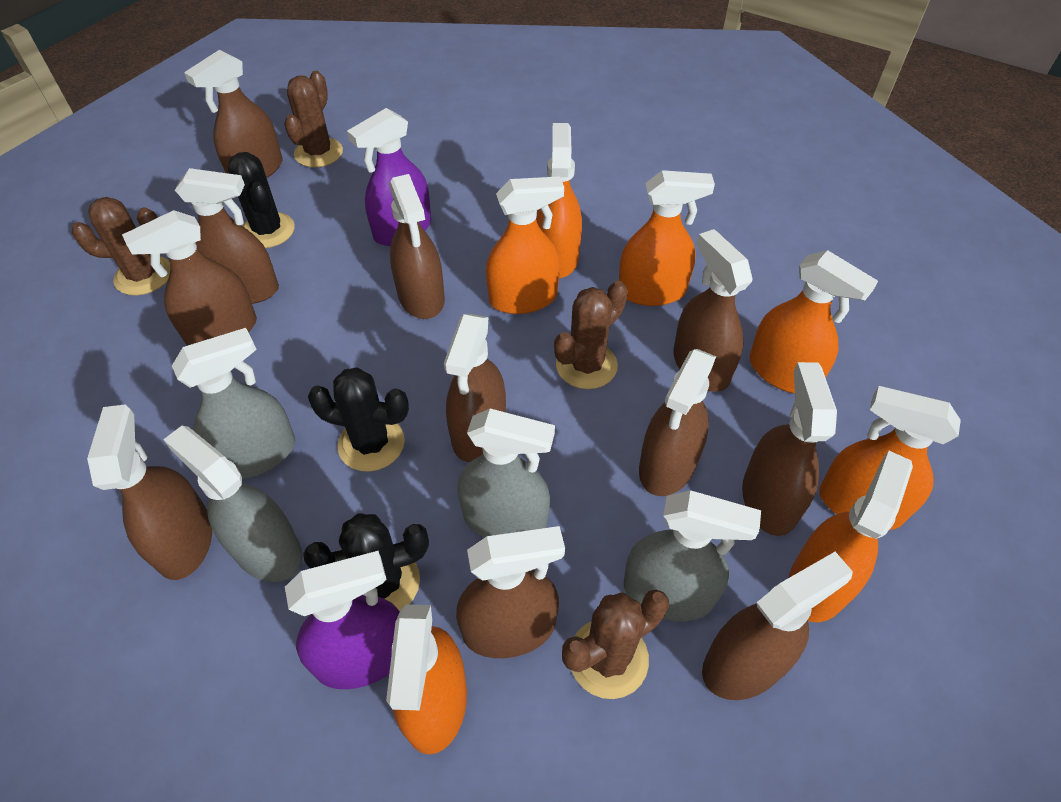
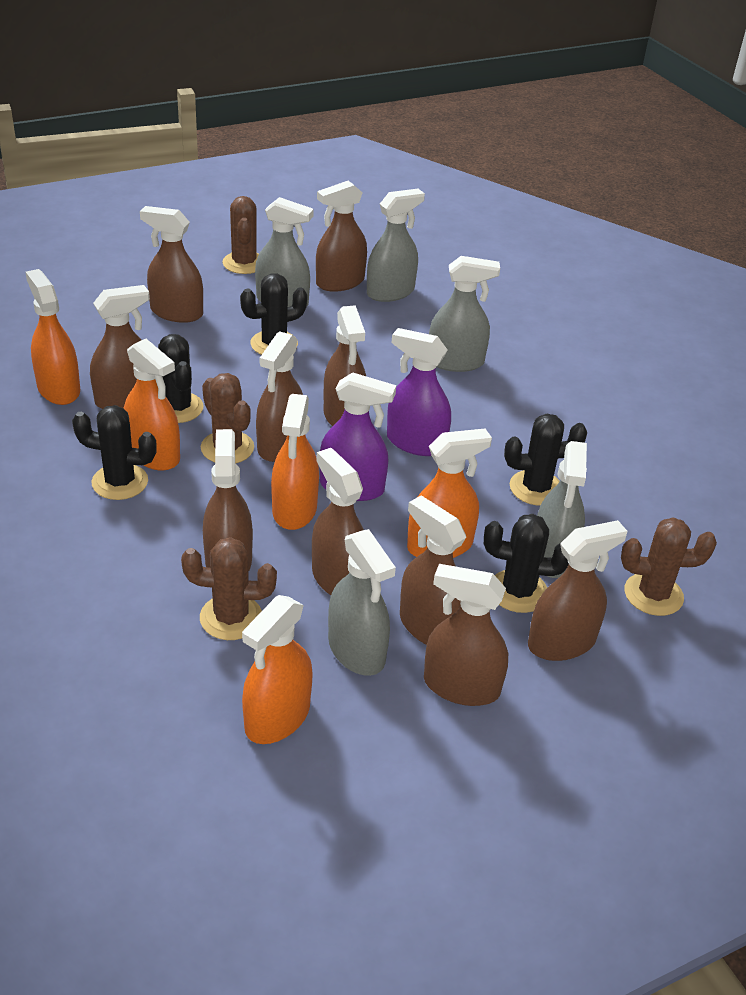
black cactus: [228,152,295,248] [303,513,429,611] [308,367,409,472] = 3 -> [72,405,157,500] [158,334,204,423] [240,273,308,355] [484,514,569,613] [504,414,587,506] = 5
brown spray bottle: [87,404,212,580] [122,210,257,346] [175,168,279,304] [184,50,283,178] [389,174,445,319] [444,314,506,462] [456,526,565,658] [639,349,716,496] [673,229,753,392] [702,552,853,700] [742,362,837,536] = 11 -> [90,285,150,409] [140,206,203,323] [203,429,253,570] [256,331,303,462] [312,448,364,595] [316,180,367,292] [324,305,366,427] [400,496,466,645] [424,564,508,706] [528,520,627,661] = 10
grey spray bottle: [163,425,303,582] [172,328,295,479] [457,409,555,538] [624,490,761,622] = 4 -> [255,197,314,307] [328,529,396,676] [367,189,425,302] [429,256,500,372] [537,441,587,578] = 5
orange spray bottle: [386,604,467,754] [486,176,564,314] [536,123,582,278] [619,170,715,306] [749,250,878,394] [789,451,913,622] [819,386,961,530] = 7 -> [26,269,80,405] [123,339,180,471] [242,595,313,744] [271,394,319,530] [407,429,492,558] = 5

